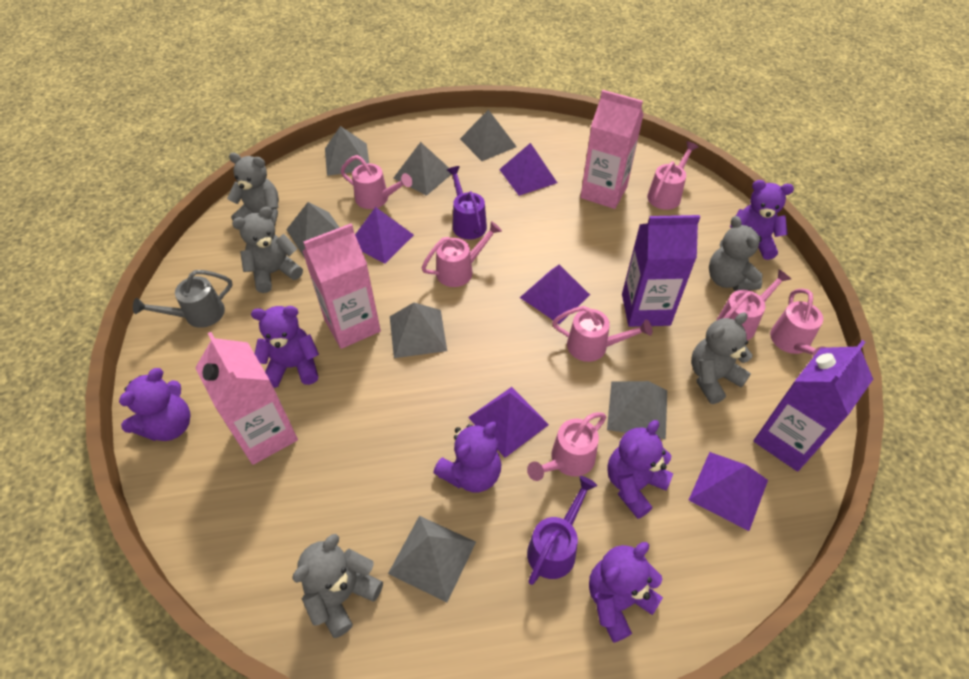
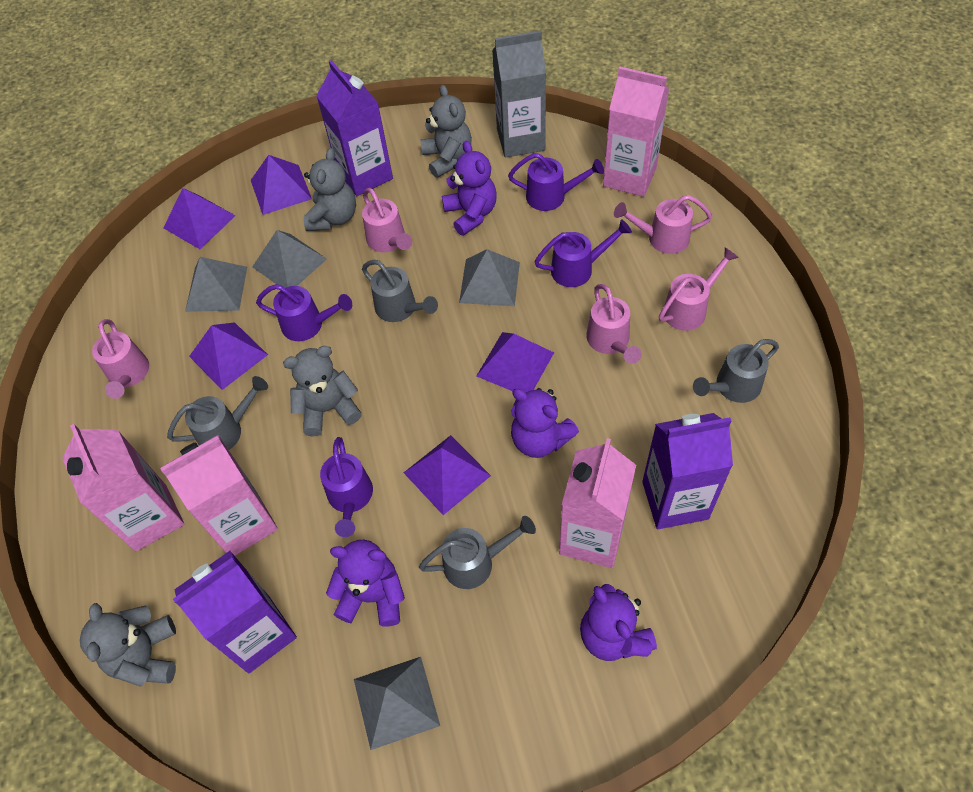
grey carton: none = 0 -> [492,30,546,158] = 1
grey pyramid: [286,202,340,258] [325,126,369,176] [388,516,476,602] [390,303,447,358] [394,142,452,196] [460,110,517,161] [607,381,667,439] = 7 -> [185,257,247,312] [252,230,327,288] [354,657,440,750] [459,249,520,306] = 4
grey teddy bear: [227,153,279,226] [232,207,303,293] [292,534,383,638] [691,312,753,404] [709,216,763,291] = 5 -> [80,603,176,687] [283,346,362,437] [304,148,356,231] [421,85,472,178] = 4
grey watering can: [133,270,233,328] = 1 -> [167,376,268,450] [362,260,438,322] [419,516,536,589] [693,339,779,403] = 4
pink carton: [195,332,298,465] [303,224,381,349] [580,90,643,209] = 3 -> [62,424,184,551] [160,435,278,556] [559,438,636,568] [603,67,669,197] = 4
pink watering can: [341,155,412,209] [422,221,502,287] [527,412,606,481] [552,306,652,362] [647,141,698,210] [716,269,791,340] [770,289,827,357] = 7 -> [92,319,149,399] [362,188,412,252] [586,284,641,364] [614,195,712,254] [659,247,739,331] = 5
purple carton: [622,215,700,327] [754,340,873,471] = 2 -> [173,551,297,674] [316,60,393,196] [642,413,733,529] = 3
purple teddy bear: [119,368,191,441] [251,306,319,388] [433,422,501,492] [589,542,663,643] [607,420,673,519] [730,180,794,260] = 6 -> [326,540,405,627] [442,141,497,236] [511,388,579,458] [580,584,657,661] = 4
purple watering can: [447,166,487,239] [527,476,597,585] = 2 -> [256,284,352,341] [320,437,373,537] [508,153,604,211] [535,219,632,287] = 4

